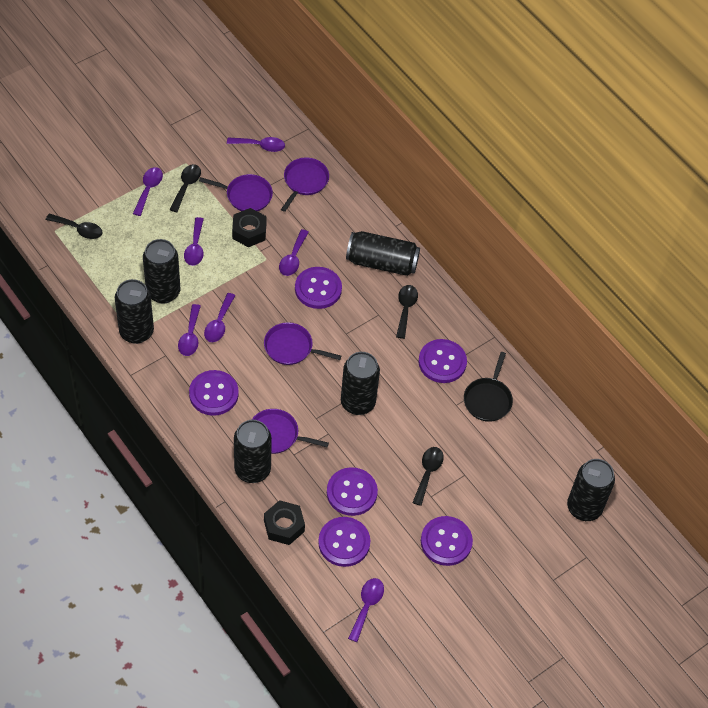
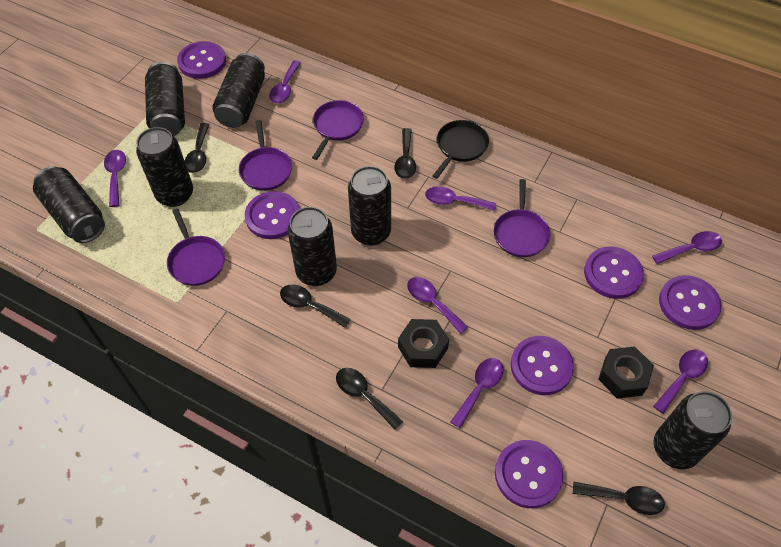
black can: [115,279,154,344] [143,239,180,303] [234,420,272,483] [341,352,380,415] [346,231,420,276] [567,459,615,521] = 6 -> [33,166,105,243] [136,127,193,207] [145,62,185,136] [212,53,265,128] [287,207,337,286] [348,166,391,246] [654,391,732,469] = 7
black spoon: [46,214,102,239] [170,164,201,212] [396,285,418,339] [412,447,444,506] = 4 -> [185,123,210,173] [280,284,351,328] [336,368,403,430] [394,128,416,179] [573,482,665,515] = 5

